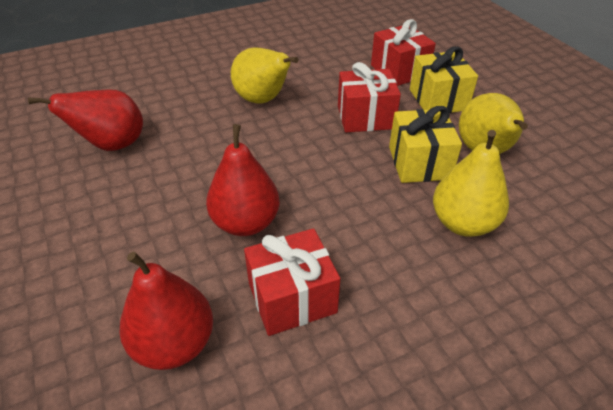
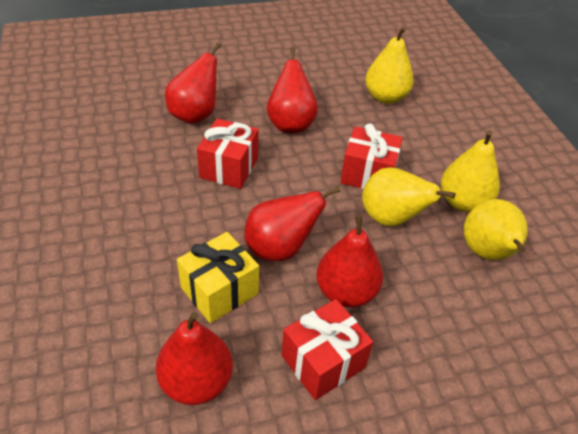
red pear: [28,89,143,151] [119,252,213,370] [206,124,280,236] = 3 -> [156,312,233,405] [165,42,221,124] [244,186,341,261] [267,47,318,133] [316,215,383,307] = 5
yellow gift: [389,106,462,183] [410,47,478,113] = 2 -> [177,232,259,323] = 1
yellow pear: [231,48,299,104] [433,130,509,237] [459,93,528,154] = 3 -> [362,167,456,226] [365,27,414,104] [441,130,500,212] [464,199,528,260] = 4

